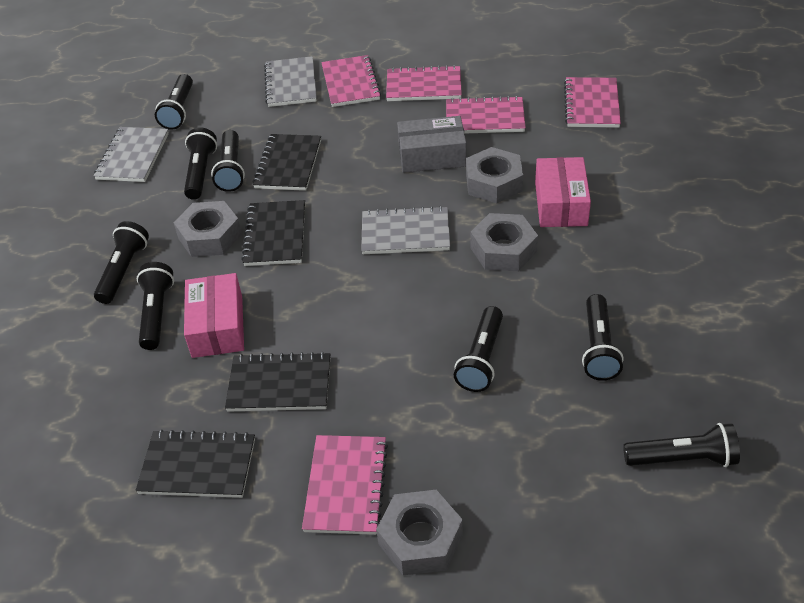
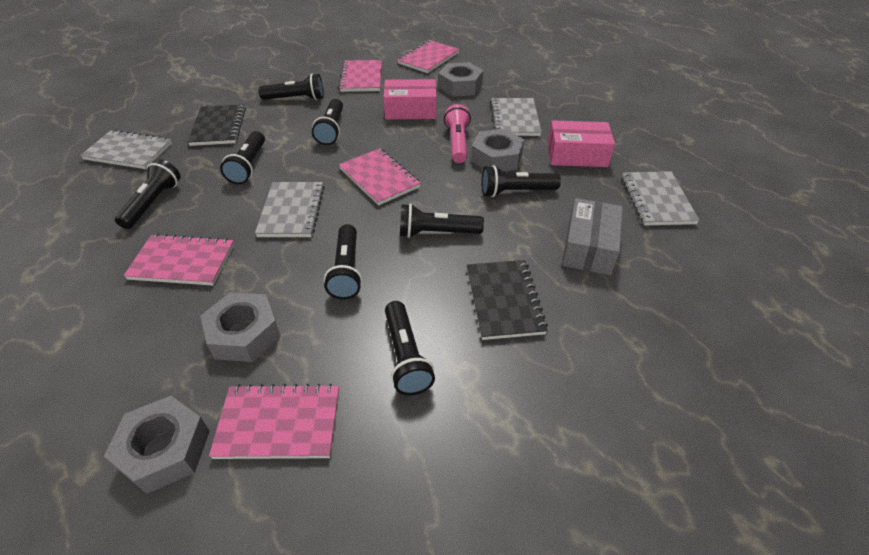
black notebook: [136,429,255,498] [225,352,330,412] [241,200,305,266] [253,134,321,191] = 4 -> [188,104,246,146] [467,260,548,340] = 2
grey notebook: [94,127,169,182] [264,56,317,107] [361,206,450,254] = 3 -> [80,130,172,169] [255,182,325,237] [491,98,542,136] [622,171,700,225] = 4
pink flashlight: none = 0 -> [444,104,471,163] = 1

